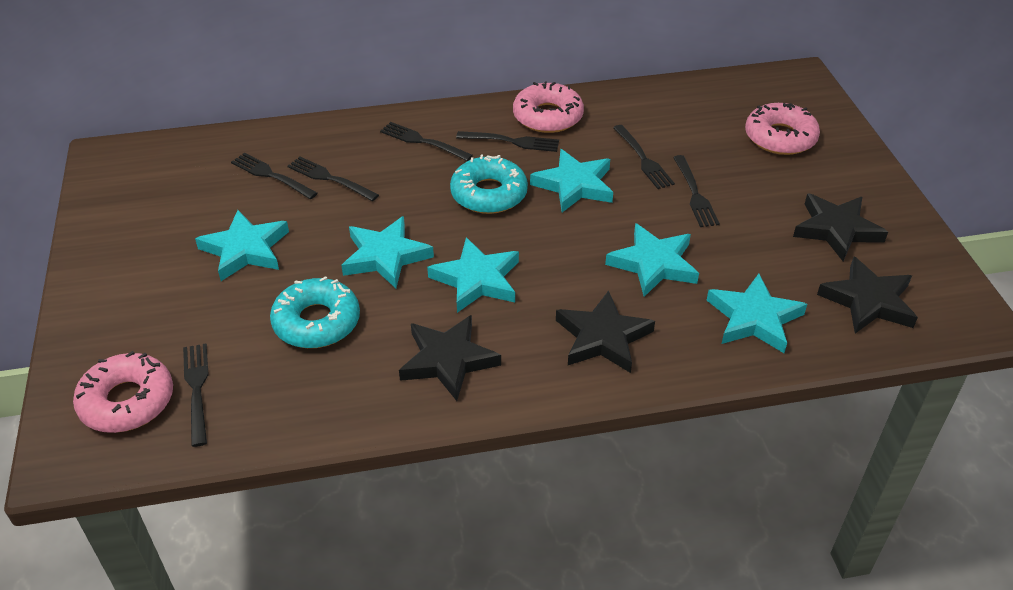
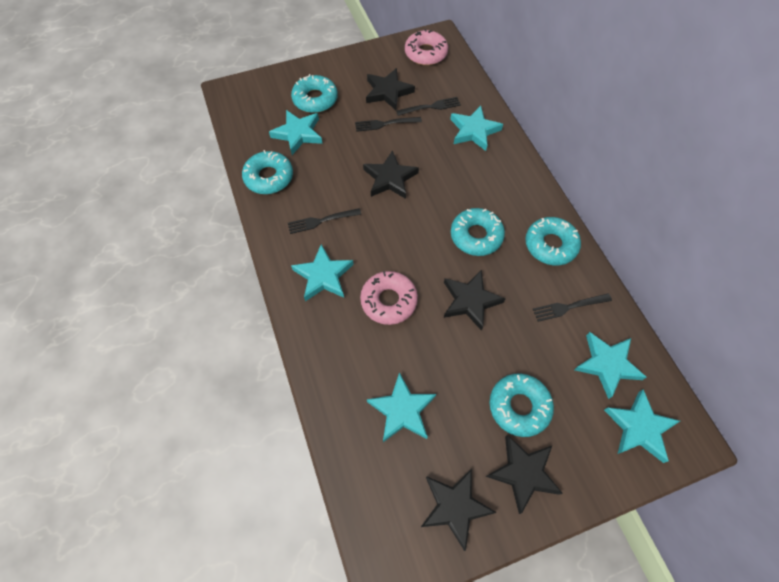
black fork: [183,344,209,447] [231,153,318,199] [287,157,379,201] [380,122,473,161] [456,131,559,152] [613,125,675,189] [673,155,720,227] = 7 -> [288,208,361,234] [355,117,422,132] [396,97,461,116] [533,293,612,322] = 4
black star: [399,315,501,401] [556,291,655,373] [793,194,888,261] [817,257,918,333] = 4 -> [363,150,419,199] [366,68,415,110] [421,468,497,551] [444,269,506,331] [486,435,563,514] = 5
pink donut: [73,351,173,433] [513,81,584,133] [745,103,820,155] = 3 -> [360,271,418,325] [405,29,448,65] = 2
turquoise donut: [270,276,360,348] [450,155,528,214] = 2 -> [242,150,293,194] [291,74,338,113] [451,208,505,256] [489,374,554,437] [525,217,581,265] = 5

